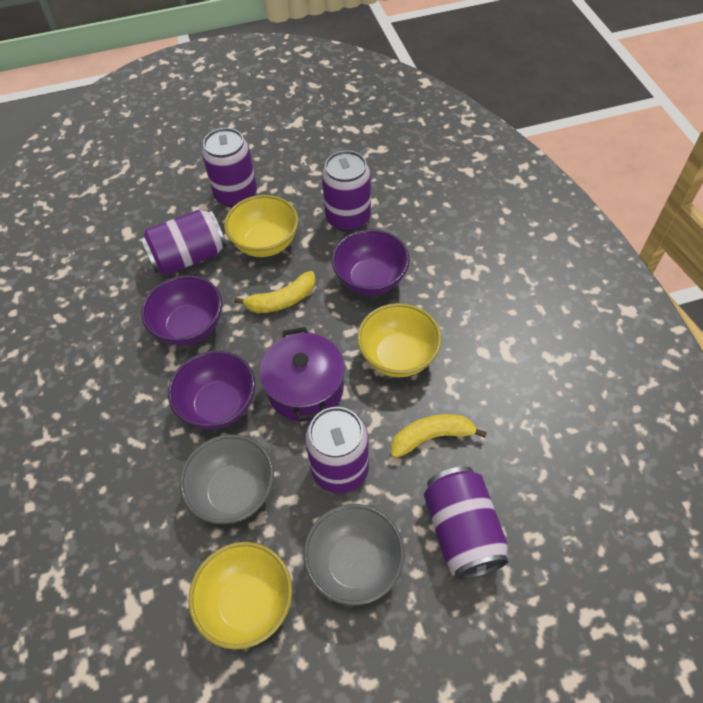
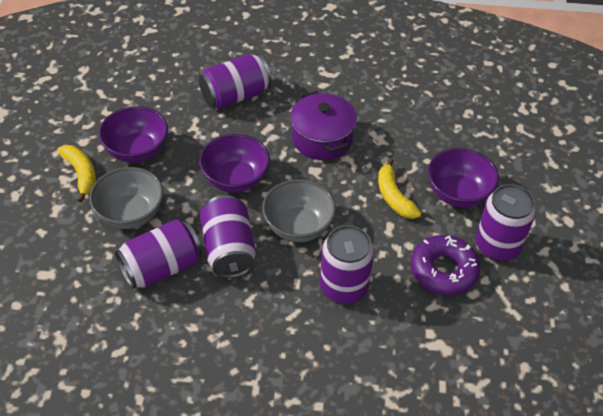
purple donut: none = 0 -> [411,235,480,295] = 1
yellow bowl: [189,542,292,650] [224,195,298,257] [357,303,442,377] = 3 -> none = 0

